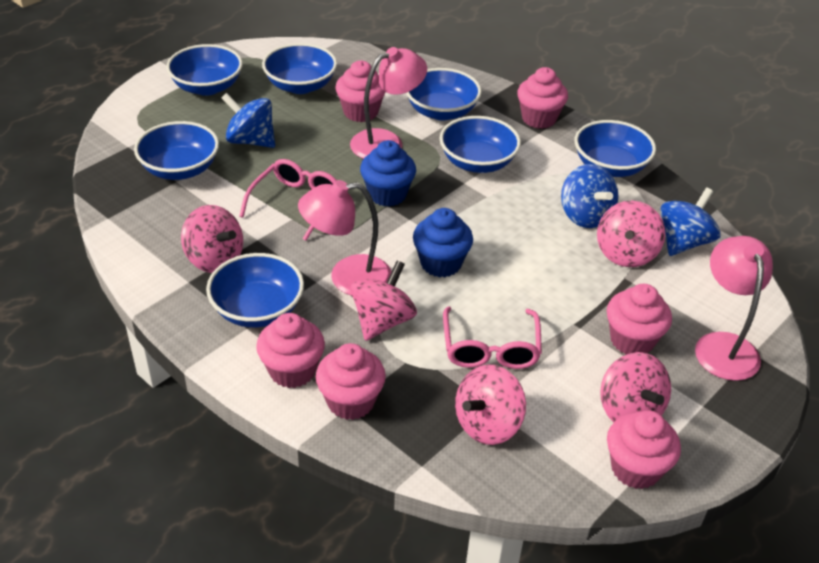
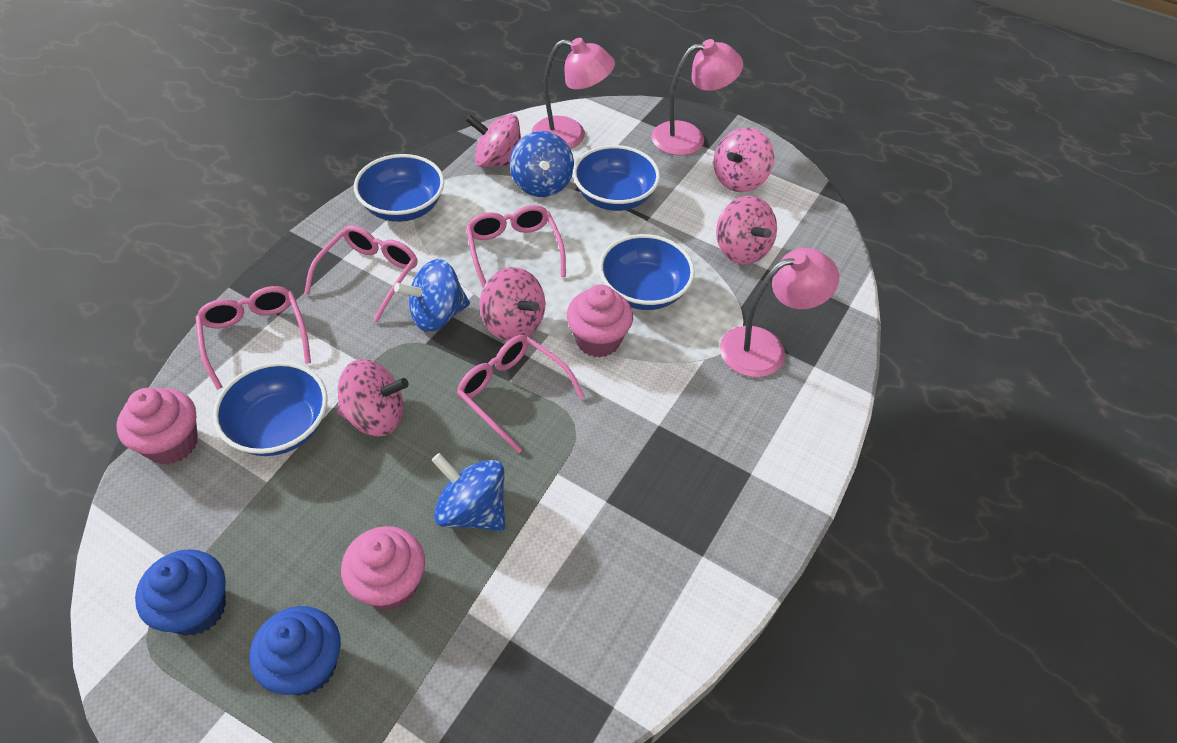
blue bowl: [134,121,219,180] [166,44,243,96] [206,253,304,328] [262,43,337,94] [406,68,482,121] [439,116,521,173] [575,120,656,177] = 7 -> [213,362,328,456] [354,154,444,222] [573,145,660,211] [599,234,695,310] = 4
pink cupcake: [256,313,325,388] [316,343,386,420] [336,60,385,122] [517,67,568,129] [607,284,672,355] [607,410,681,489] = 6 -> [116,388,198,465] [341,526,425,611] [567,285,633,357] = 3
pink glasses: [239,159,337,241] [443,306,542,369] = 2 -> [196,286,311,390] [304,225,417,322] [457,335,585,453] [466,205,566,288] = 4

